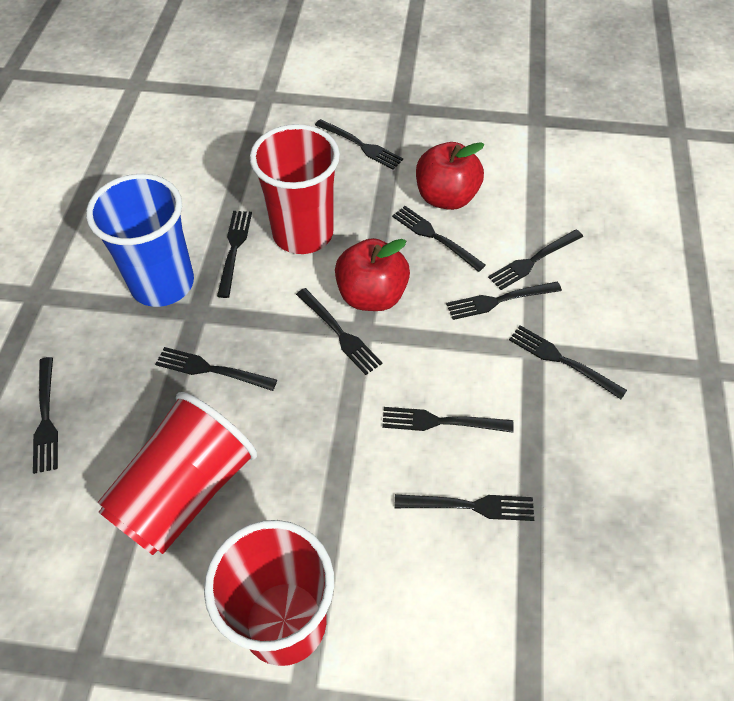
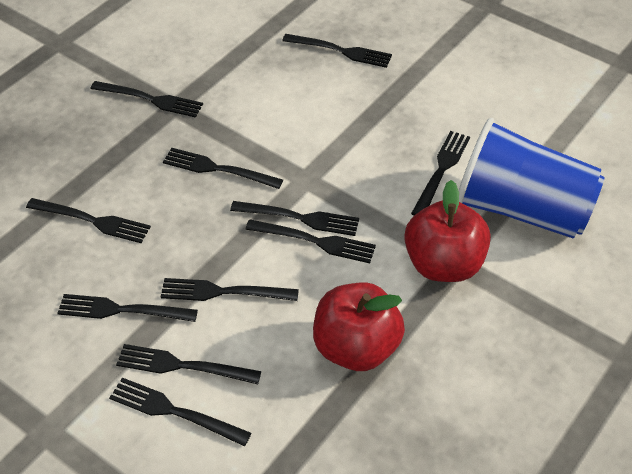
red cup: [97,392,257,555] [204,520,334,666] [250,124,340,254] = 3 -> none = 0

